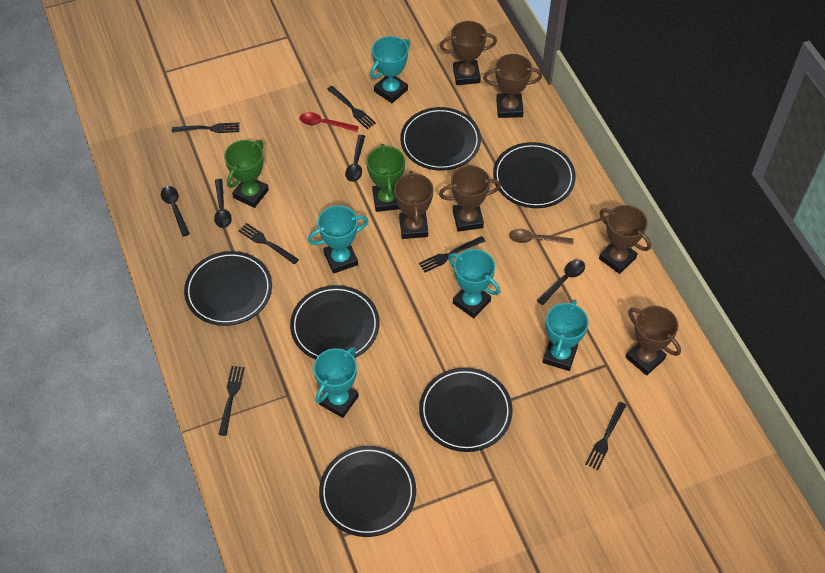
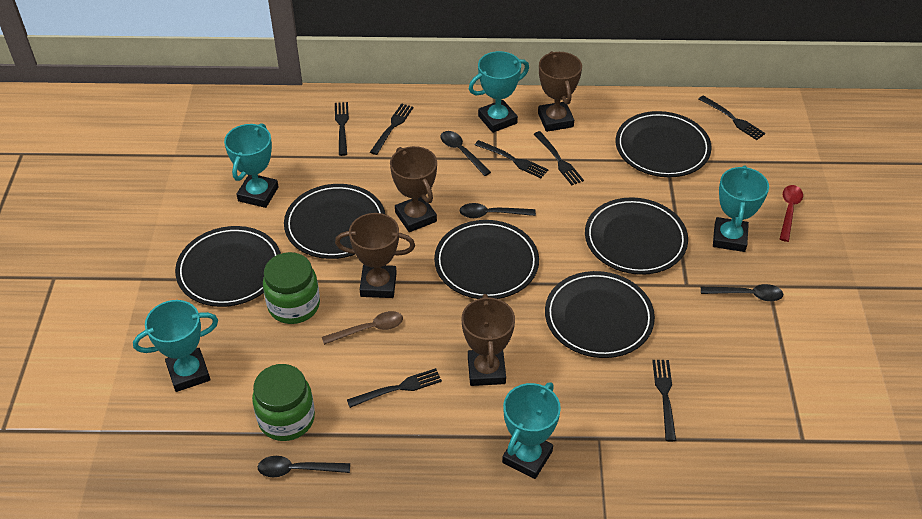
black fork: [172,122,239,133] [218,366,245,436] [239,223,299,264] [327,86,376,129] [419,236,485,273] [586,402,626,470] = 6 -> [335,102,349,156] [347,368,442,408] [370,103,414,155] [475,140,548,178] [534,131,584,185] [652,360,676,441] [699,95,766,140] = 7
brown trophy: [394,171,433,239] [439,165,501,232] [440,21,497,85] [483,54,542,118] [599,205,651,274] [626,306,681,376] = 6 -> [335,213,415,298] [390,146,437,232] [462,294,515,386] [538,51,582,132] = 4
green jar: none = 0 -> [252,364,315,441] [263,252,320,324] = 2
green trophy: [224,140,269,208] [367,144,405,212] = 2 -> none = 0

